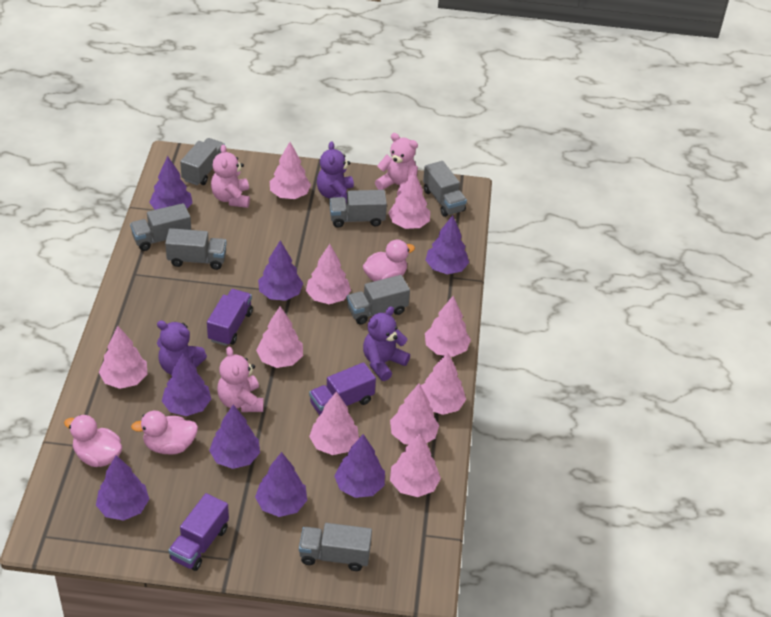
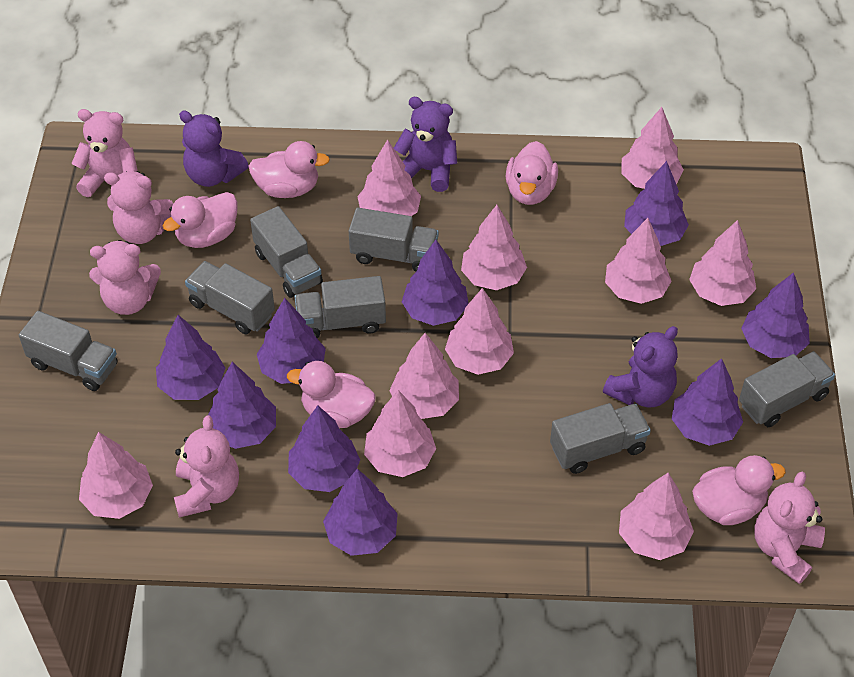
pink duck: [64,415,122,467] [131,411,198,454] [363,240,415,281] = 3 -> [163,192,238,248] [248,141,330,198] [287,361,376,428] [506,141,558,205] [692,455,786,525] = 5
pink teddy bear: [211,144,250,208] [217,346,264,412] [375,133,418,196] = 3 -> [71,109,138,197] [89,240,161,315] [104,171,173,244] [174,415,239,518] [754,472,825,584] = 5
purple tree: [96,455,149,521] [149,156,192,210] [162,353,211,416] [209,405,260,469] [255,452,307,517] [258,240,303,301] [334,434,385,498] [426,215,469,274] = 8 -> [156,315,225,400] [208,362,276,449] [257,298,326,384] [288,405,360,492] [323,469,398,556] [402,240,469,326] [624,161,689,246] [672,358,743,446] [741,272,810,358] = 9
purple truck: [168,493,229,571] [207,289,253,346] [309,362,376,415] = 3 -> none = 0

